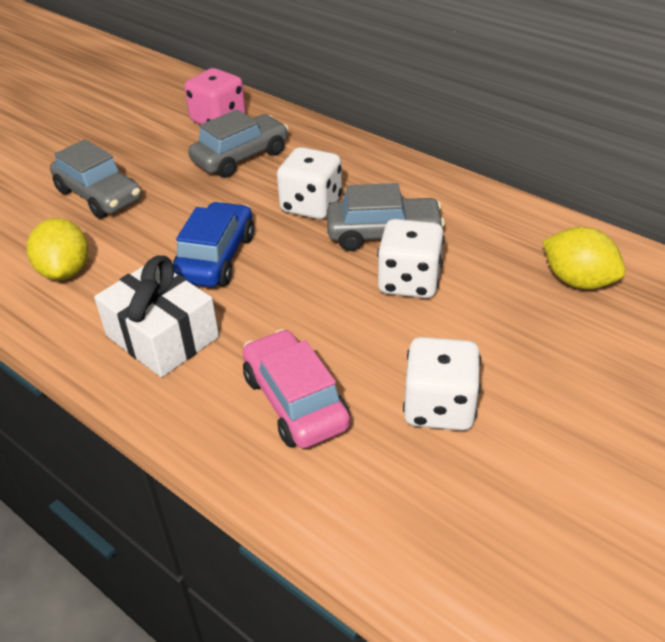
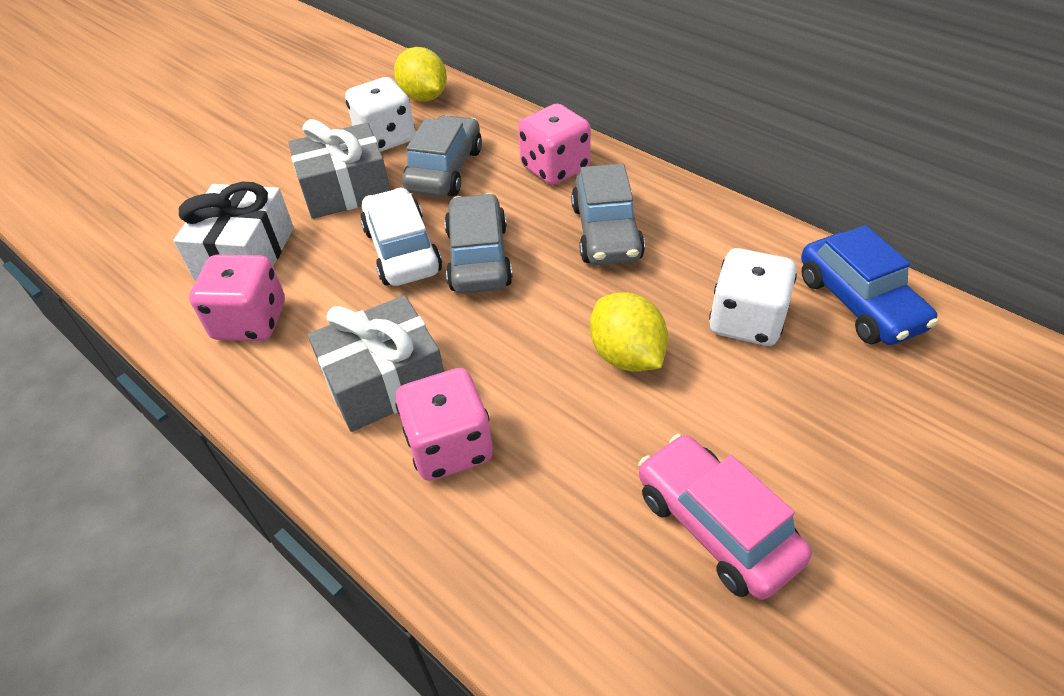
grey gift: none = 0 -> [288,119,391,219] [308,295,444,432] = 2
pink dice: [184,68,246,124] = 1 -> [189,255,285,341] [395,368,493,481] [518,103,591,185] = 3
white car: none = 0 -> [360,188,442,286] = 1
white dice: [277,147,342,219] [377,219,444,298] [403,337,481,431] = 3 -> [345,77,415,152] [709,248,797,346] = 2

